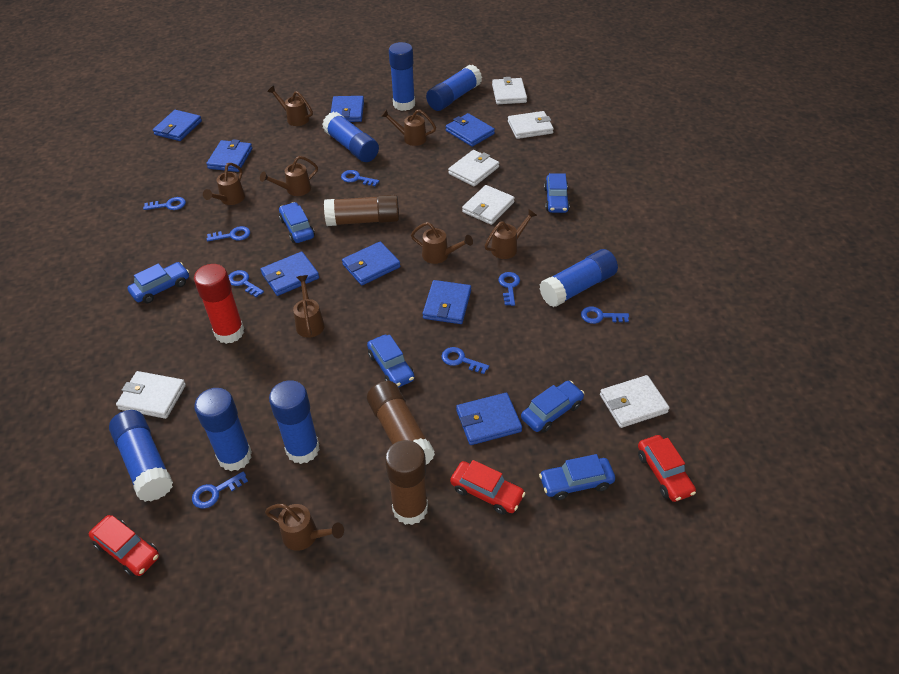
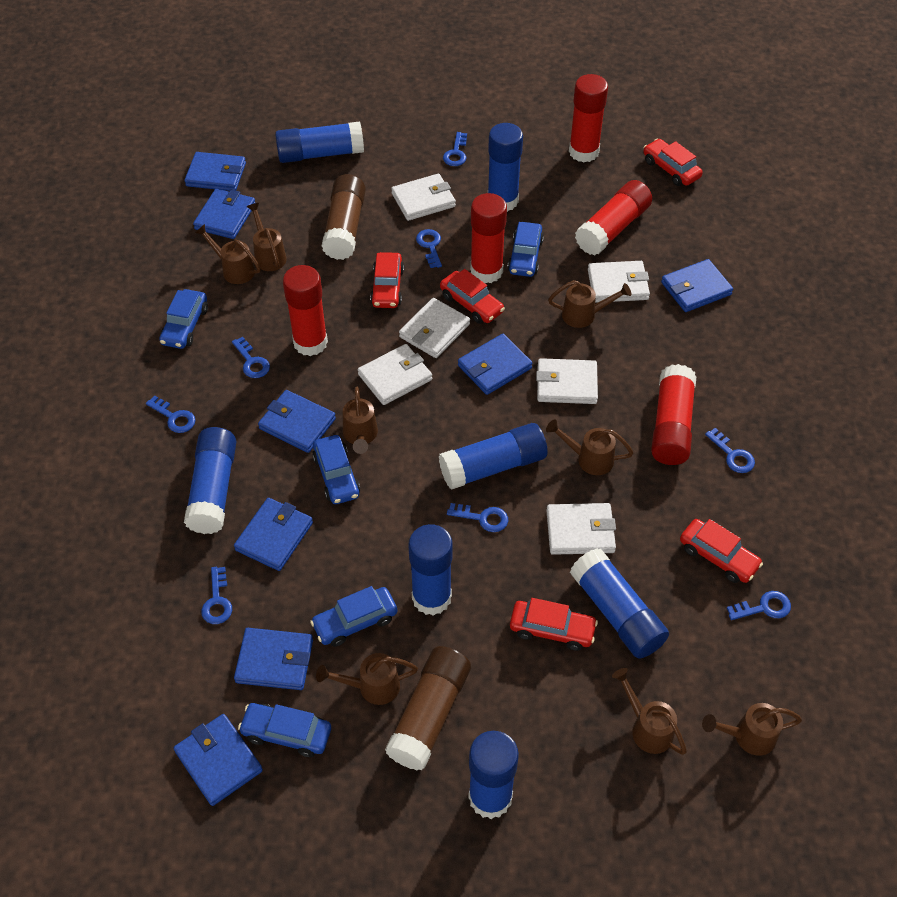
blue car: [127,262,189,303] [279,202,315,243] [367,335,415,388] [521,381,584,432] [539,454,615,500] [544,173,570,213] = 6 -> [159,289,208,349] [238,703,331,757] [310,586,397,647] [312,435,360,504] [507,222,544,277] = 5
brown glue stick: [324,194,399,226] [367,381,435,465] [385,440,428,525] = 3 -> [322,174,366,260] [385,646,471,770] = 2
red car: [89,515,159,576] [450,460,526,515] [638,435,696,502] = 3 -> [370,252,404,308] [440,269,505,324] [510,598,598,651] [643,139,703,186] [680,519,763,583] = 5
red glue stick: [194,264,244,344] = 1 -> [283,265,328,356] [470,193,507,283] [569,74,608,162] [575,180,652,255] [651,364,696,465] = 5

